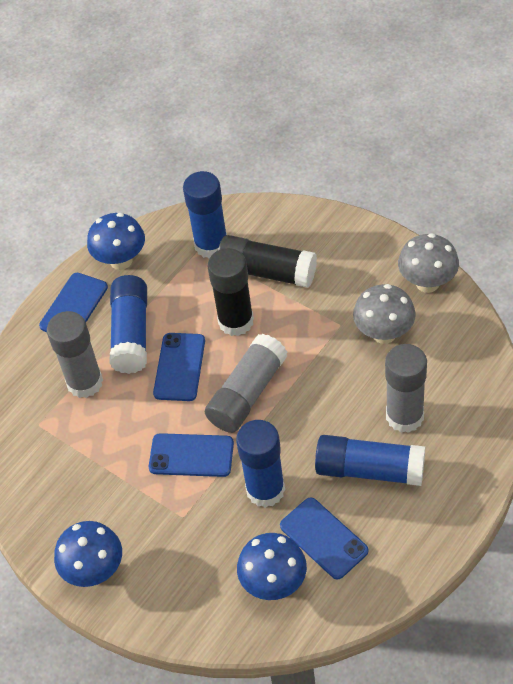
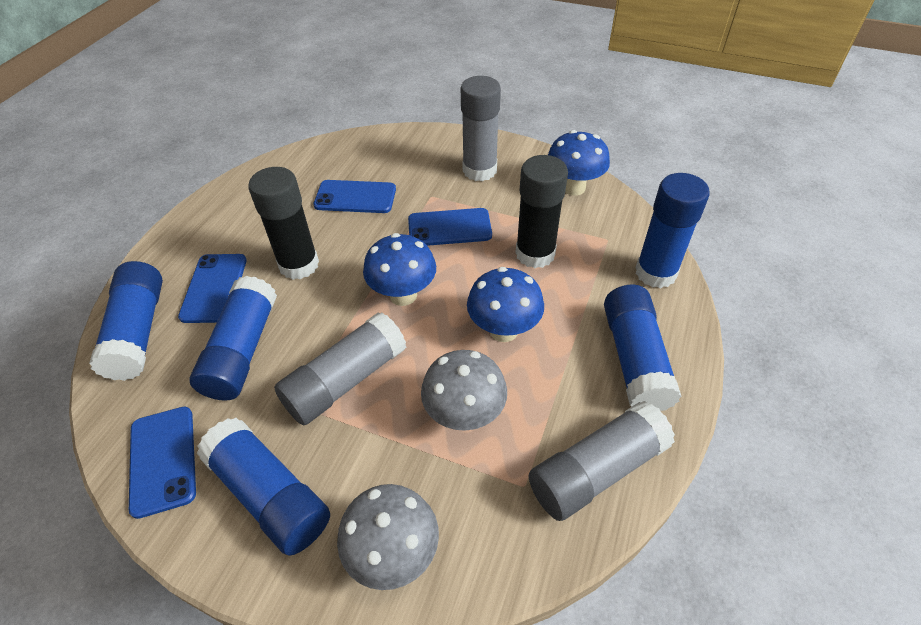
blue glue stick: [110,275,147,374] [183,171,227,259] [236,420,285,508] [315,435,425,486] = 4 -> [89,261,163,381] [190,276,277,401] [197,418,330,556] [604,284,681,411] [636,173,710,288] = 5

